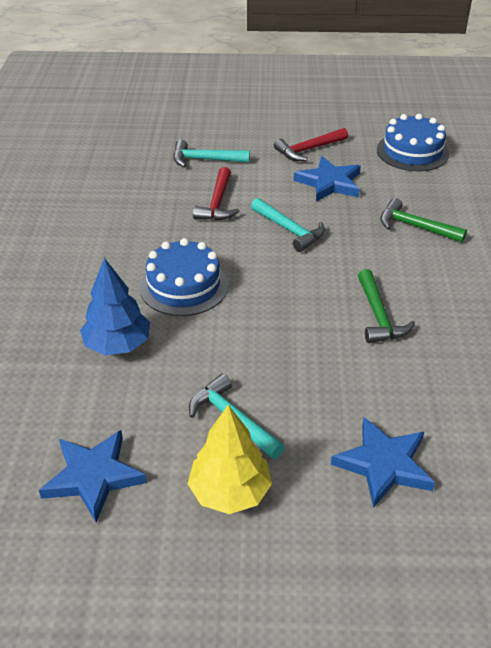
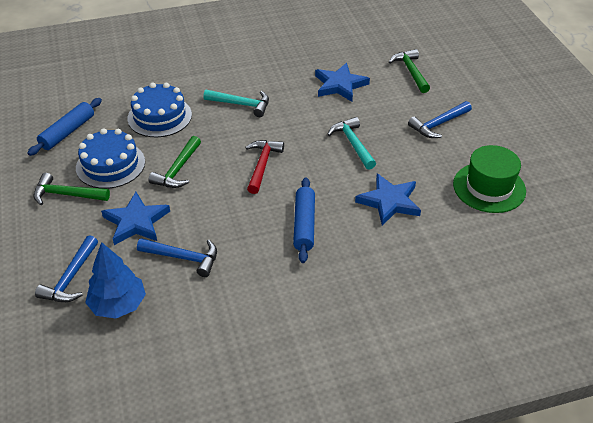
blue hammer: none = 0 -> [35,235,98,302] [137,238,217,277] [408,101,472,138] = 3
blue rolling pin: none = 0 -> [27,98,102,156] [293,178,315,263] = 2
green hammer: [358,269,415,343] [380,198,467,243] = 2 -> [34,173,110,205] [148,136,201,188] [389,49,430,93] = 3
green hat: none = 0 -> [453,145,526,213] = 1
red hammer: [193,167,239,221] [274,128,348,161] = 2 -> [245,140,284,194] = 1
turquoise hammer: [173,140,250,167] [189,374,285,459] [251,198,325,252] = 3 -> [203,90,269,117] [327,117,376,170] = 2
yellow tree: [187,405,272,514] = 1 -> none = 0

